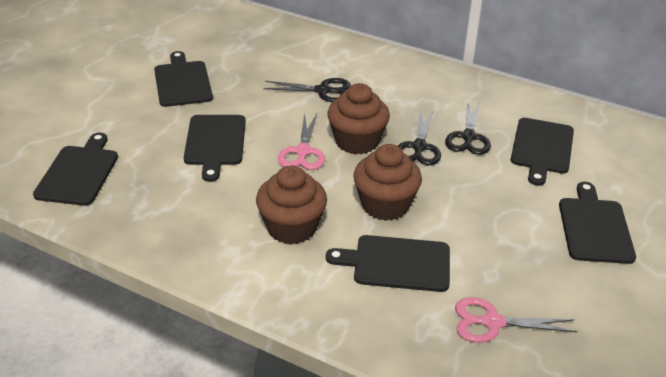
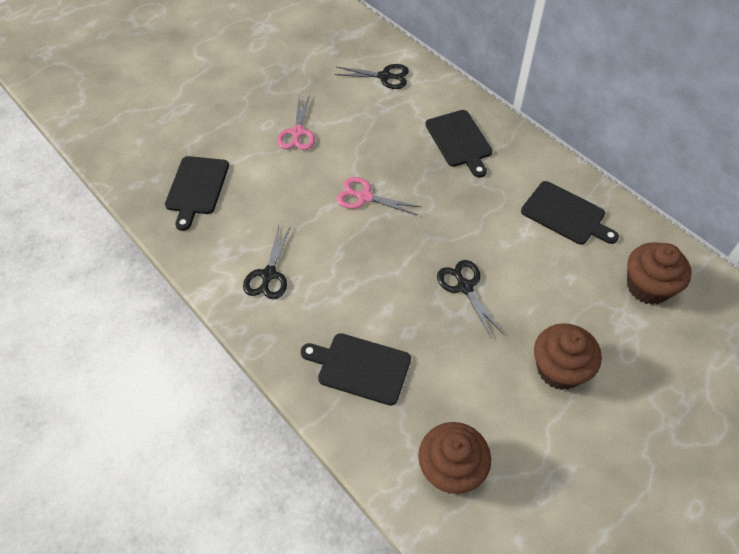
black cutting board: [33,133,118,206] [154,51,213,107] [184,115,246,182] [326,235,450,292] [510,118,574,186] [559,182,636,264] = 6 -> [165,156,229,231] [301,333,411,406] [425,110,492,178] [521,181,619,245] = 4

